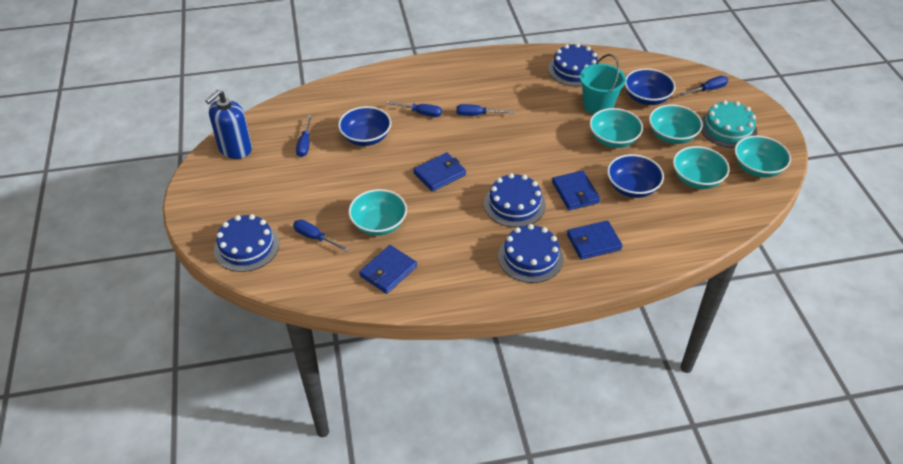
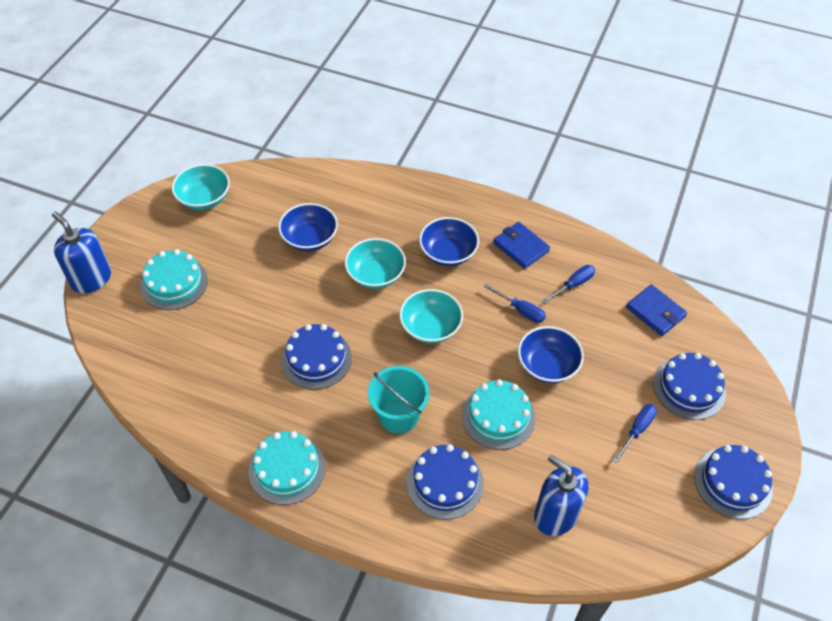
blue screwdriver: [293,220,349,252] [296,115,312,157] [386,101,442,117] [456,104,514,116] [680,76,728,96] = 5 -> [484,284,546,323] [542,265,595,304] [613,404,657,463] = 3
blue soap dispenser: [205,90,252,159] = 1 -> [52,212,111,294] [534,455,588,536] = 2
blue wallet: [359,245,417,294] [413,152,466,192] [552,170,600,210] [567,220,623,260] = 4 -> [493,222,550,269] [626,284,687,336] = 2
turquoise bowl: [348,189,407,236] [589,108,643,148] [649,104,703,144] [673,146,730,189] [734,136,791,178] = 5 -> [172,164,230,210] [345,238,406,289] [399,289,463,343] = 3
turquoise cake: [701,100,757,148] = 1 -> [140,249,208,310] [249,431,325,505] [462,379,535,450] = 3

